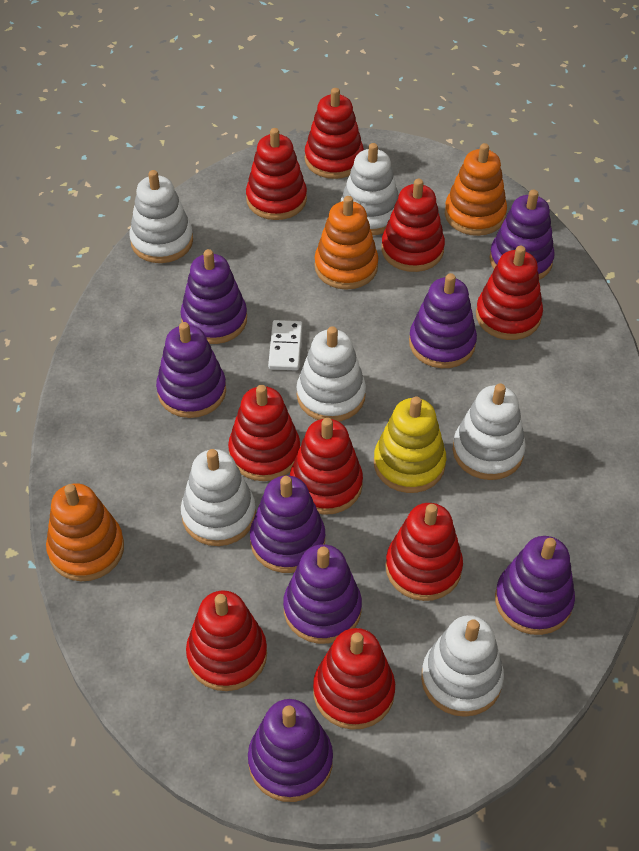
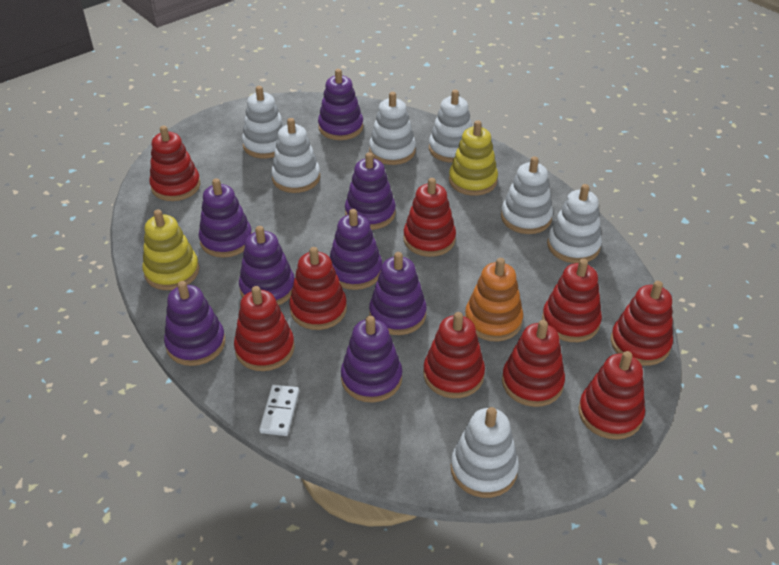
orange stacking toy: [46,483,124,581] [314,196,378,290] [445,143,507,236] = 3 -> [465,258,523,341] = 1
white stacking toy: [129,170,193,263] [181,449,256,546] [296,326,366,421] [340,143,399,235] [421,615,504,717] [453,384,526,480] = 6 -> [242,86,285,158] [271,118,320,193] [369,92,416,165] [429,90,472,163] [451,407,519,498] [501,156,553,234] [547,184,602,263] = 7
yellow stacking toy: [374,396,446,493] = 1 -> [142,209,199,290] [449,120,498,196] = 2

